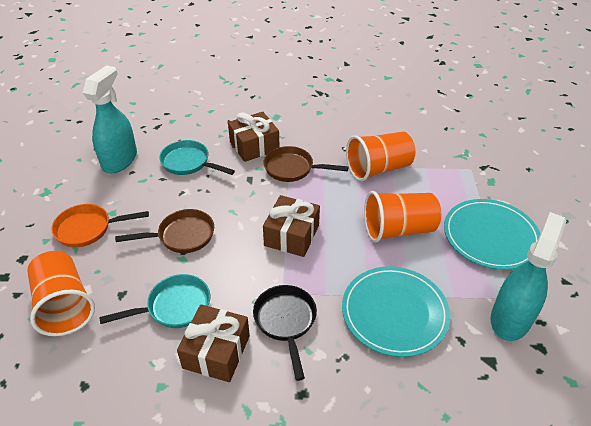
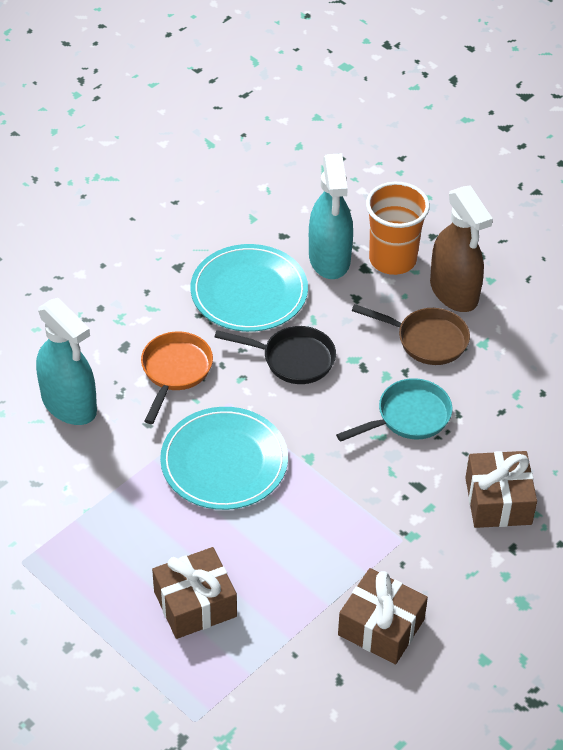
brown pan: [115,209,214,253] [264,146,348,182] = 2 -> [352,304,470,365] = 1
brown spray bottle: none = 0 -> [430,185,493,312] = 1
orange cup: [27,251,95,336] [346,132,416,181] [364,191,441,243] = 3 -> [366,182,430,275] = 1
turquoise pan: [99,274,210,328] [159,140,235,175] = 2 -> [336,378,453,442] = 1

